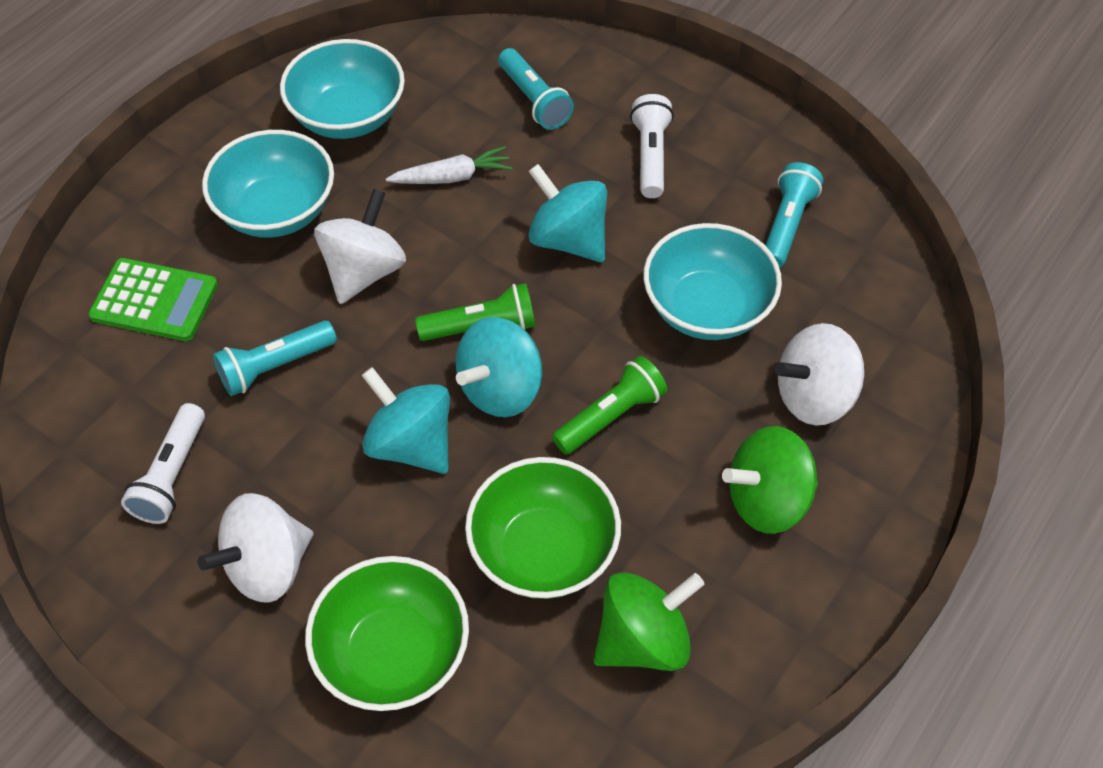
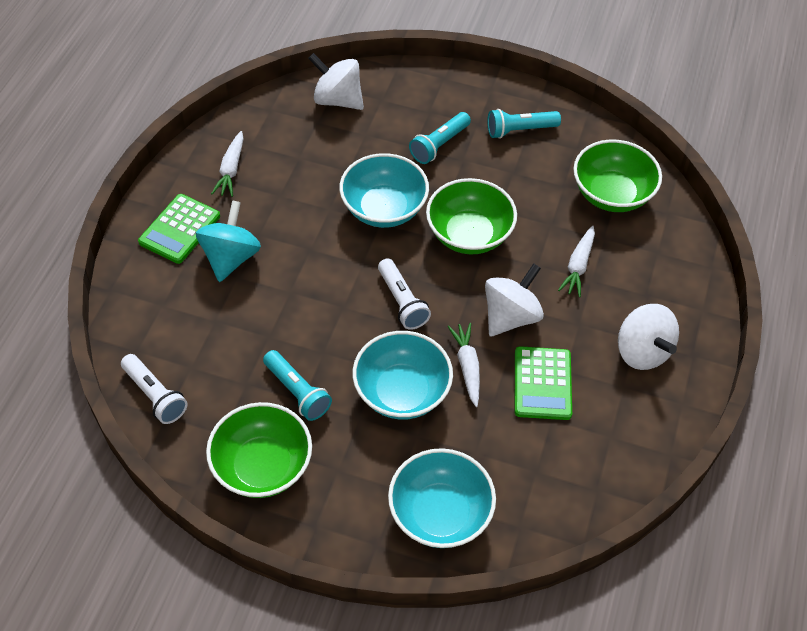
green bowl: [305,556,469,711] [465,457,621,599] = 2 -> [206,402,312,498] [426,178,517,254] [573,140,662,212] = 3
green calculator: [88,258,218,341] = 1 -> [138,194,220,264] [514,346,572,420] = 2
green flashlight: [415,283,536,341] [552,356,667,454] = 2 -> none = 0
green spinning top: [594,572,704,671] [722,426,818,534] = 2 -> none = 0
turquoise spinning top: [361,367,450,474] [455,317,542,417] [528,164,607,262] = 3 -> [196,200,261,282] = 1
white carrot: [386,146,513,184] = 1 -> [211,131,244,197] [447,323,480,407] [558,226,595,297] = 3

